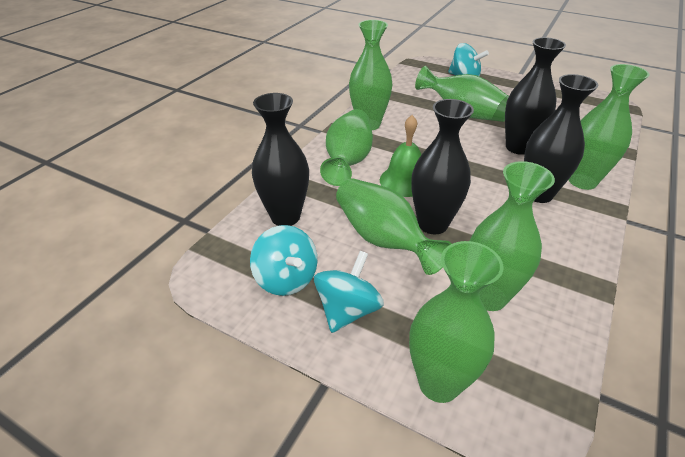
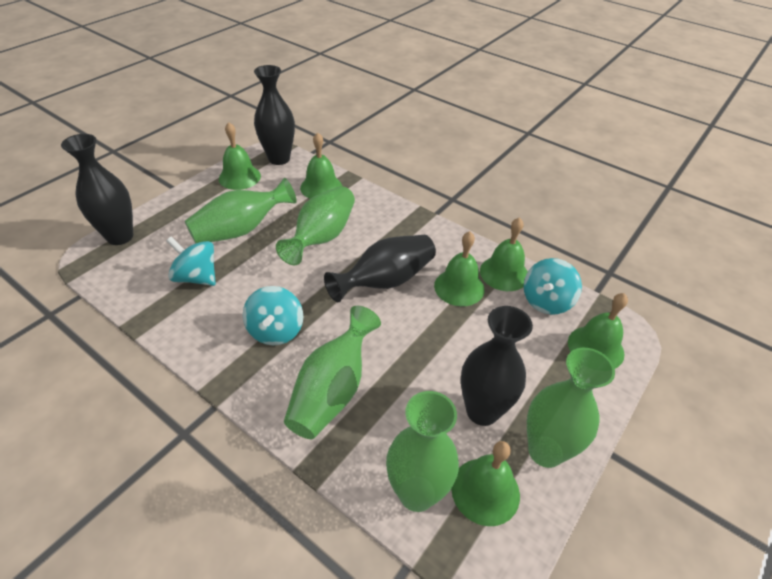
green bell: [380,115,422,197] = 1 -> [219,122,261,190] [300,132,342,199] [434,231,485,306] [451,441,520,526] [480,217,528,291] [568,293,628,369] = 6
green vase: [320,109,373,186] [336,178,452,275] [349,20,392,130] [409,241,503,403] [415,66,509,122] [469,161,555,311] [569,64,650,190] = 7 -> [185,178,297,243] [276,186,355,265] [284,306,381,439] [386,391,459,512] [527,348,615,468] = 5

